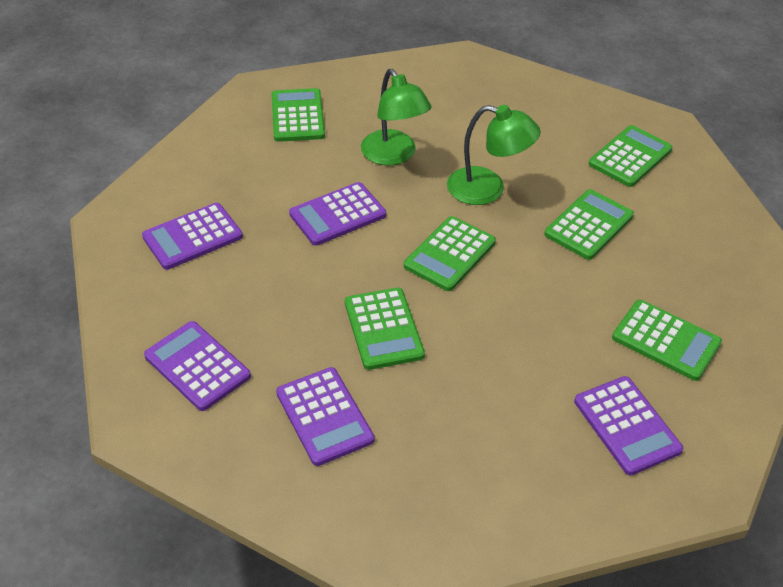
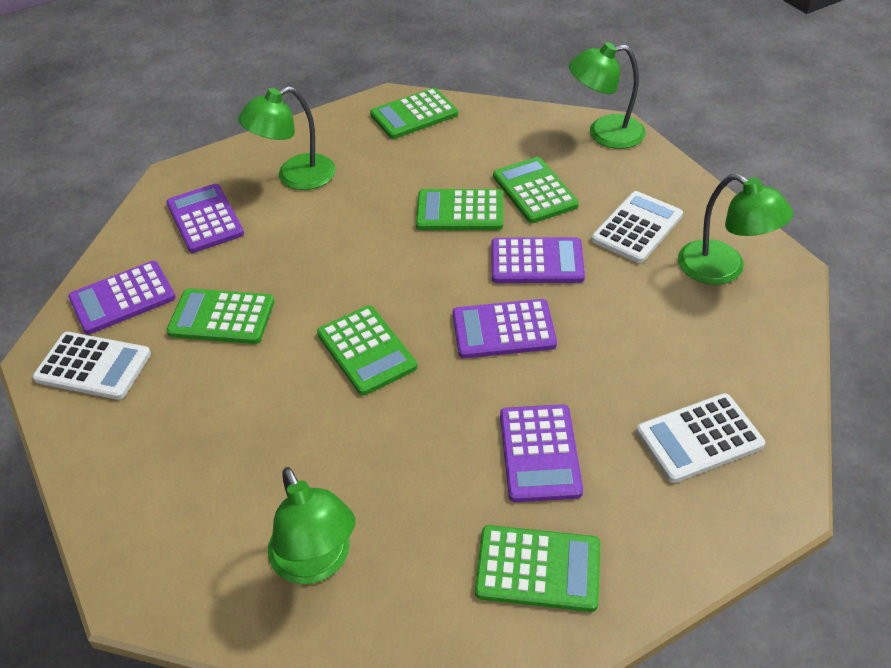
green lamp: [361,69,432,166] [447,105,541,205] = 2 -> [238,86,336,190] [268,467,355,584] [569,42,646,149] [678,174,793,285] = 4
white calculator: none = 0 -> [33,332,151,400] [591,191,683,263] [636,393,765,483] = 3

